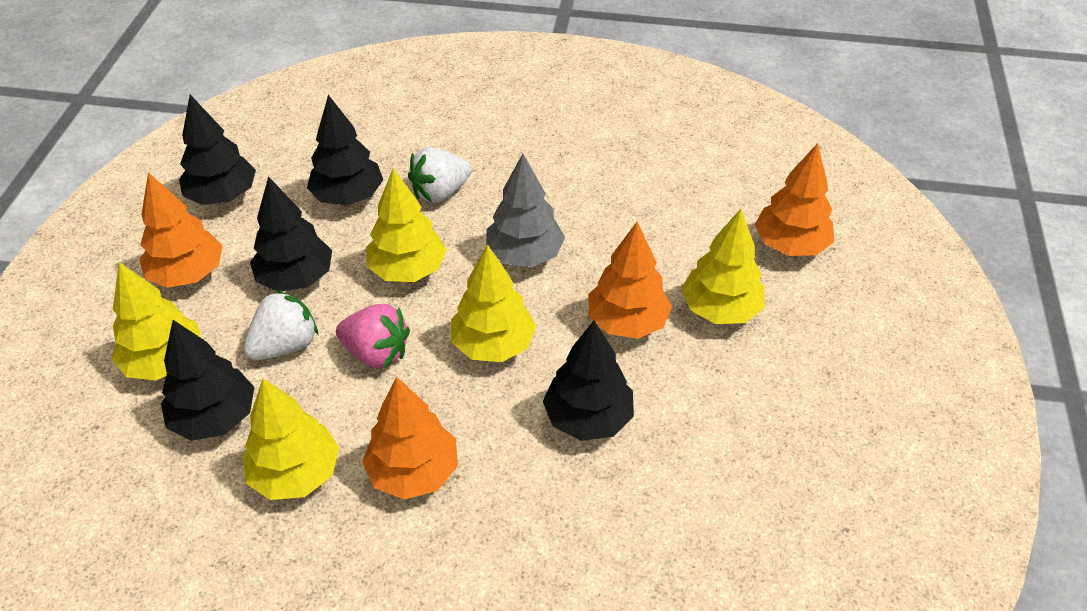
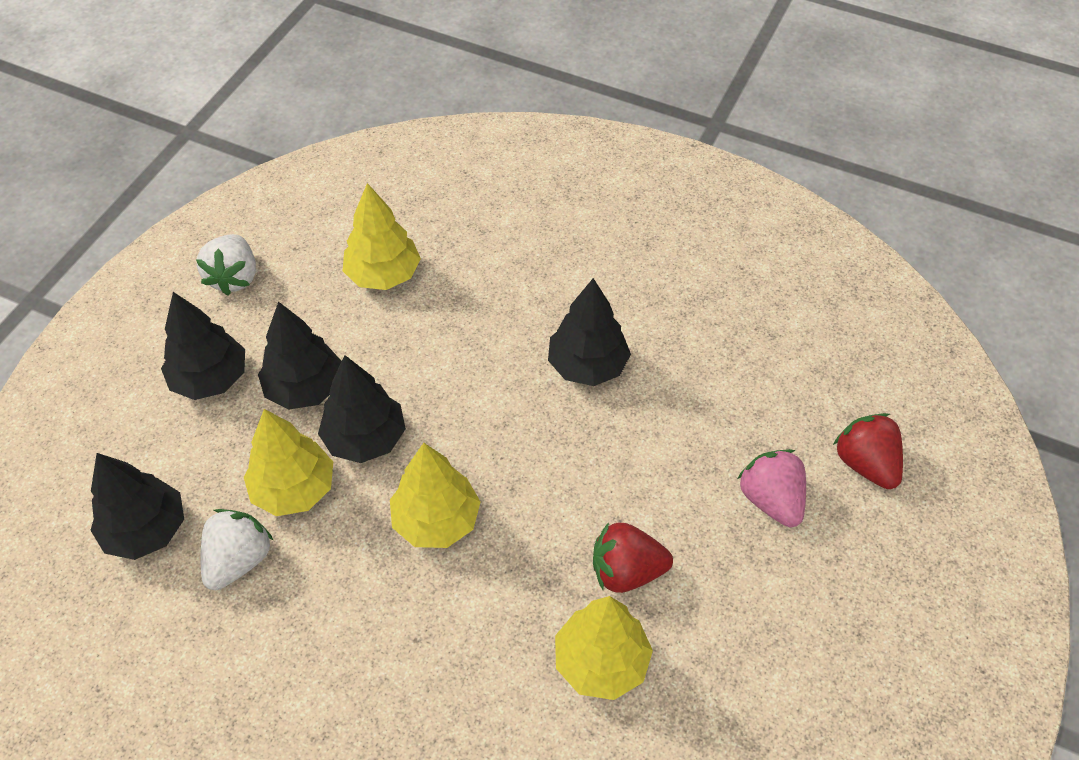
grey tree: [486,154,565,267] = 1 -> none = 0
orange tree: [139,172,223,288] [362,376,458,500] [588,222,672,339] [755,143,834,256] = 4 -> none = 0
red strawberry: none = 0 -> [593,522,673,593] [833,413,903,489] = 2
yellow tree: [112,262,201,380] [243,379,340,500] [367,169,447,282] [451,244,536,362] [681,209,765,324] = 5 -> [244,409,333,516] [343,183,421,290] [390,443,480,548] [555,596,653,700] = 4

